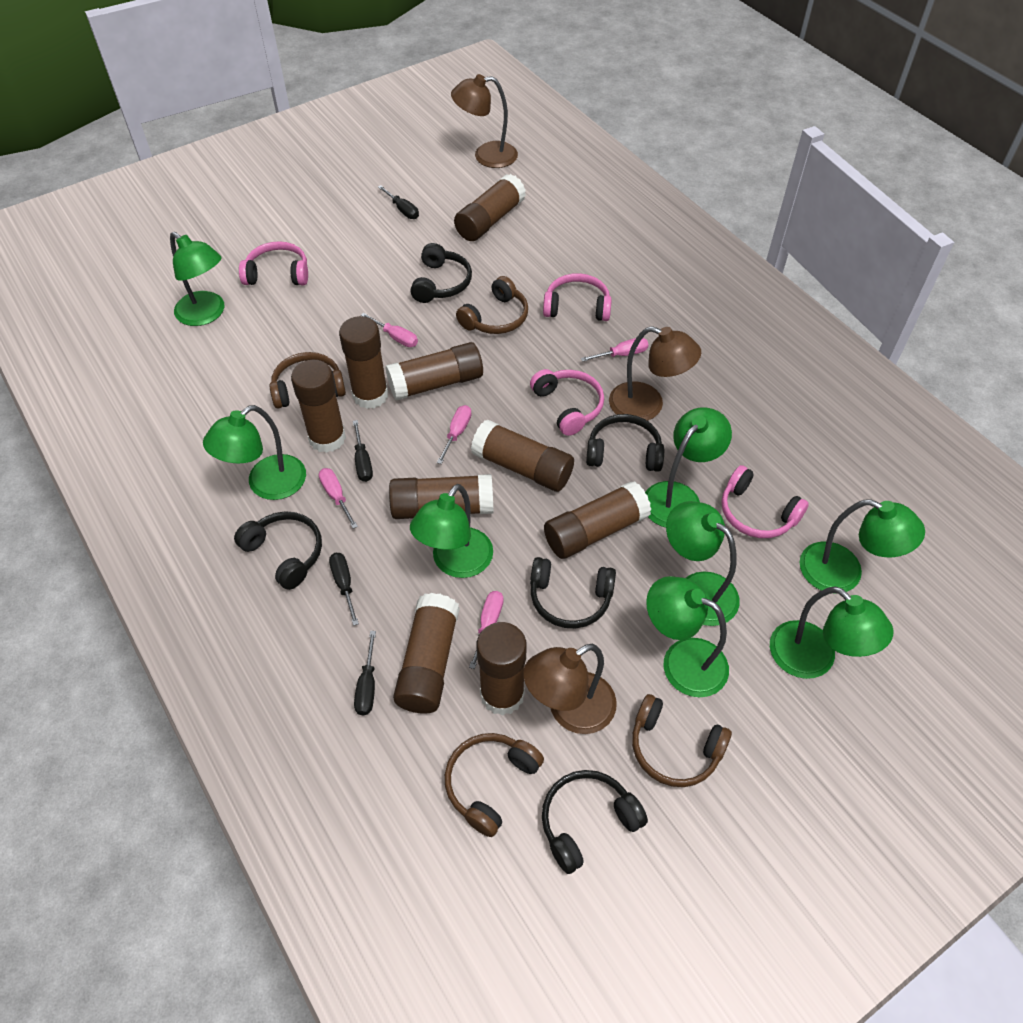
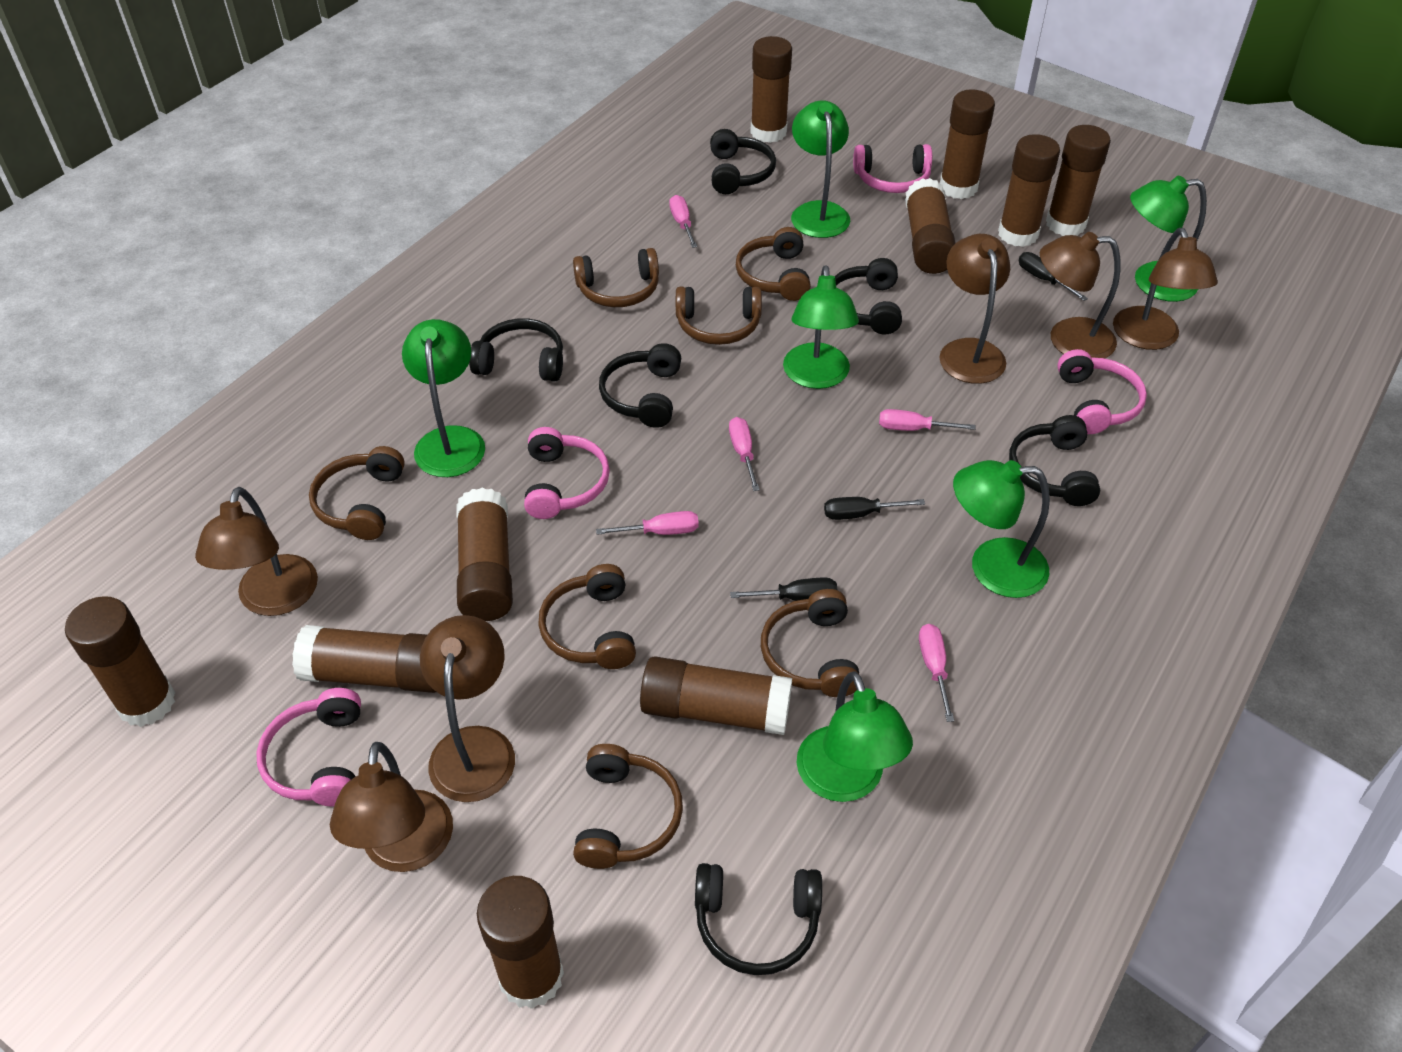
black headphones: [234,511,322,590] [410,243,472,303] [530,557,616,628] [542,770,648,874] [586,414,664,472] = 5 -> [469,318,563,382] [599,343,681,428] [695,863,822,975] [710,129,776,194] [835,258,902,335] [1009,415,1100,506] = 6
black screwdriver: [329,553,359,626] [353,420,373,482] [354,631,376,715] [378,185,419,219] = 4 -> [730,578,837,601] [824,497,925,520] [1019,252,1088,301] = 3
brown glue stick: [291,360,346,453] [339,316,388,409] [386,342,483,401] [389,474,494,519] [393,593,460,714] [454,174,526,241] [471,420,574,492] [477,622,527,716] [544,481,651,559] = 9 -> [65,596,175,727] [292,625,436,693] [456,488,513,621] [477,876,564,1009] [640,656,792,735] [750,36,792,143] [905,178,955,274] [940,89,995,199] [998,134,1060,247] [1046,125,1111,236] = 10
brown headphones: [269,352,346,408] [445,733,544,837] [456,276,528,334] [632,694,732,787] = 4 -> [309,446,405,540] [538,564,636,669] [573,248,659,307] [573,744,683,869] [676,287,762,345] [736,227,811,301] [761,589,859,697] = 7
brown lamp: [451,74,518,168] [523,644,617,734] [609,326,701,421] = 3 -> [195,487,318,616] [330,742,453,872] [420,615,515,802] [940,234,1010,384] [1040,232,1121,358] [1113,228,1218,350] = 6
green lamp: [170,232,224,326] [203,405,306,500] [410,484,493,578] [645,407,732,528] [646,576,729,697] [666,501,740,626] [770,586,894,679] [799,499,925,594] = 8 -> [402,319,485,477] [783,265,859,389] [791,100,850,238] [796,671,913,802] [953,460,1050,598] [1130,176,1207,302] = 6

